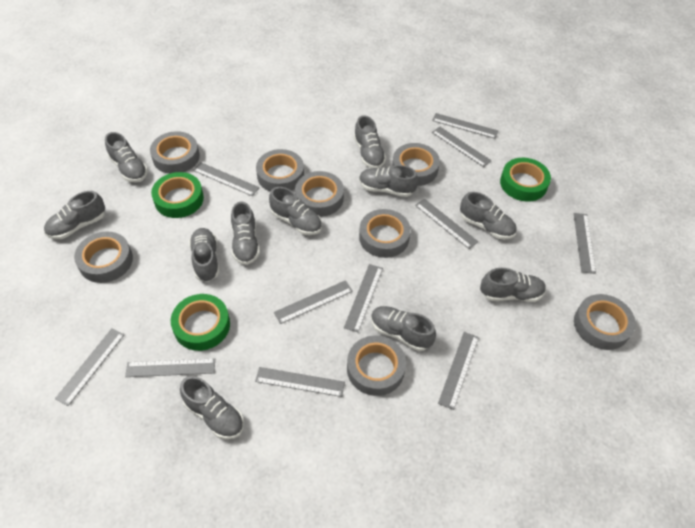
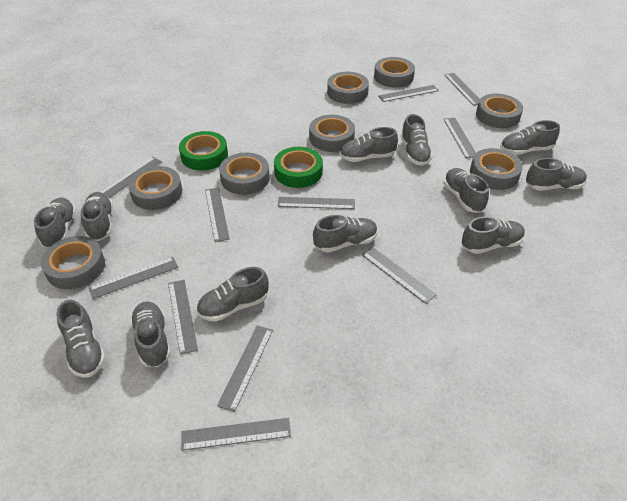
green tape: [151,172,204,218] [171,294,230,351] [500,158,551,202] = 3 -> [179,131,228,171] [274,147,323,188] = 2
grey shoe: [44,191,105,239] [105,132,148,182] [180,376,244,439] [189,228,220,282] [231,201,260,265] [269,187,322,235] [354,115,386,168] [359,165,418,197] [371,306,436,351] [460,192,517,239] [480,268,546,302] = 11 -> [34,198,76,248] [56,300,106,378] [81,192,113,241] [130,301,171,367] [197,267,269,322] [313,215,378,253] [340,127,398,162] [401,114,433,166] [443,168,489,213] [462,217,525,254] [500,120,560,155] [526,158,587,191] = 12

